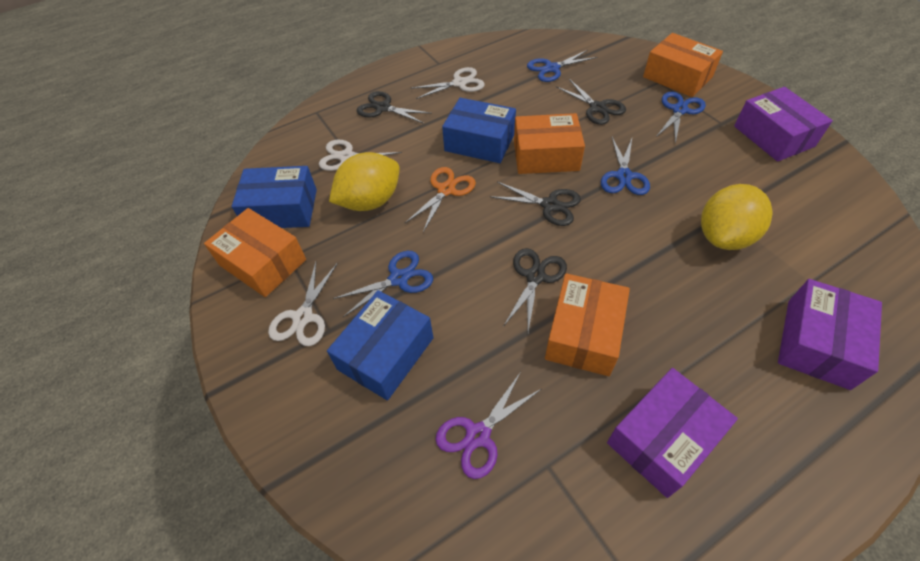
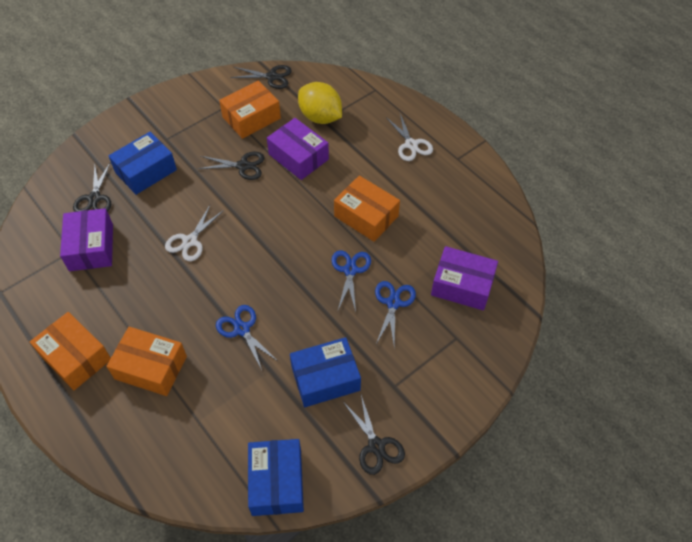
blue scissors: [333,251,433,317] [527,50,598,82] [601,137,650,195] [656,92,706,143] = 4 -> [216,305,279,370] [331,250,371,312] [375,281,416,344] = 3
orange scissors: [405,167,476,232] = 1 -> none = 0
purple scissors: [435,372,541,479] = 1 -> none = 0
white scissors: [268,262,338,346] [319,140,402,171] [411,67,485,99] = 3 -> [165,205,224,261] [386,114,433,161] = 2
yellow lemon: [329,152,400,211] [701,184,773,250] = 2 -> [298,82,342,124] = 1

